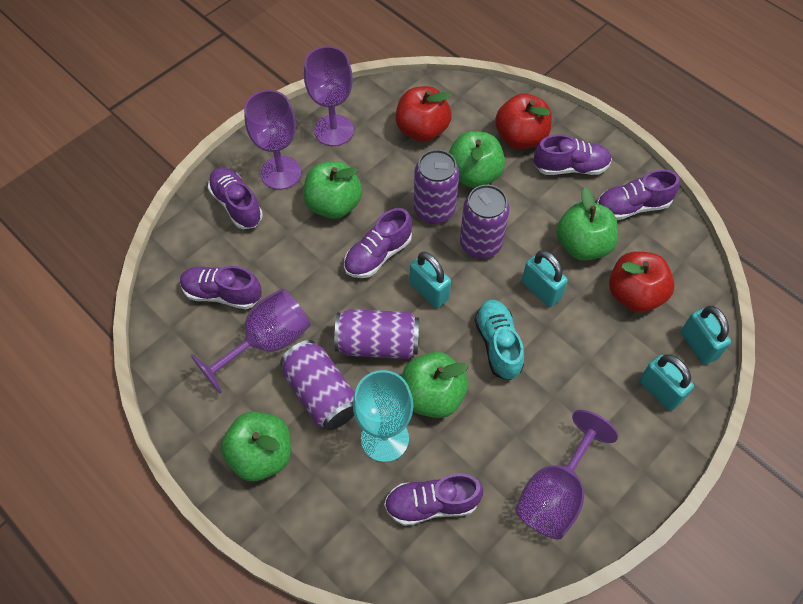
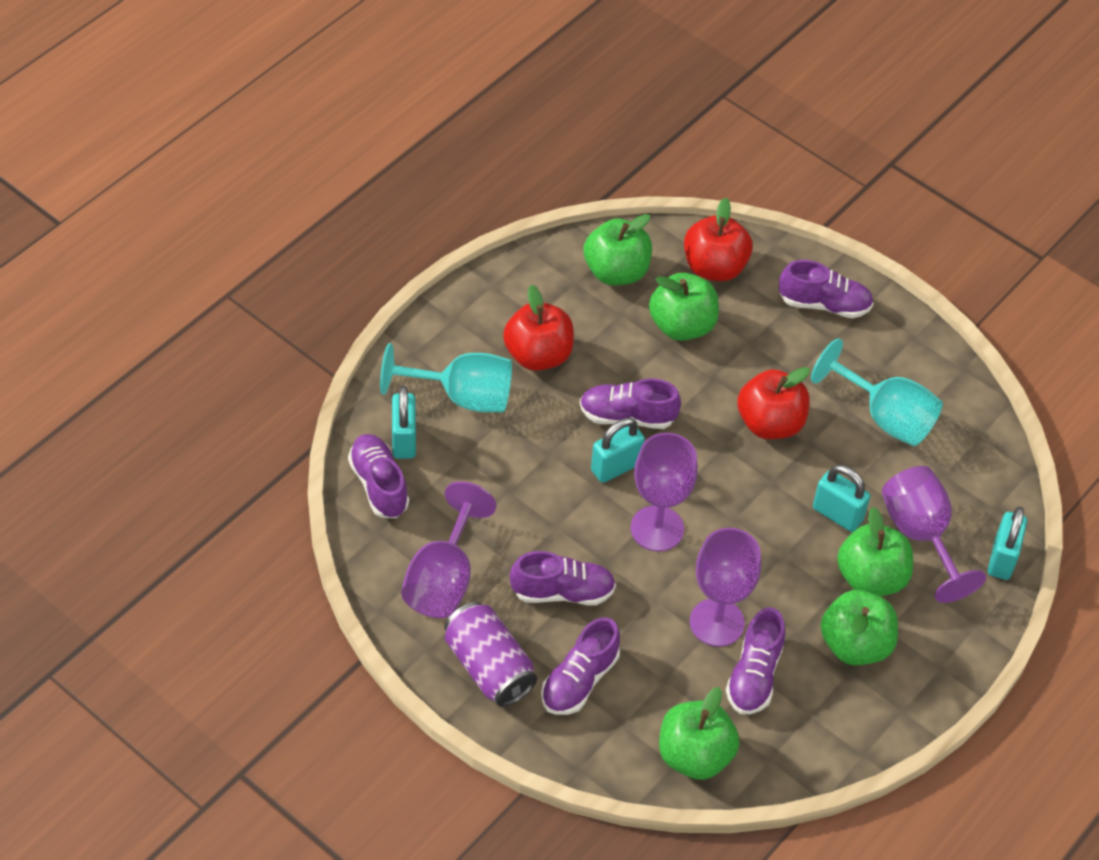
purple can: [280,340,355,430] [334,309,419,359] [414,150,459,224] [460,185,510,258] = 4 -> [444,602,537,707] = 1
turquoise goblet: [353,370,413,462] = 1 -> [380,343,512,412] [811,338,943,446] = 2
turquoise shoe: [475,300,524,380] = 1 -> none = 0

